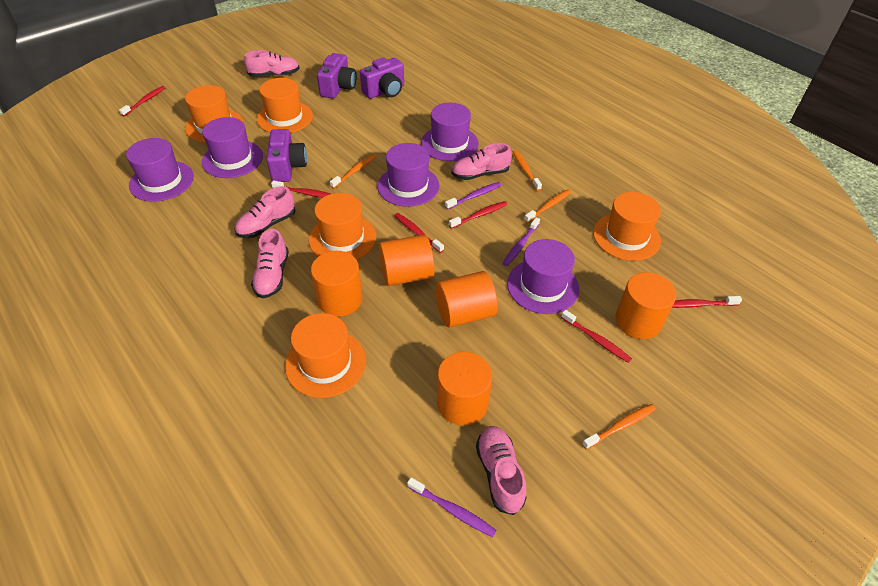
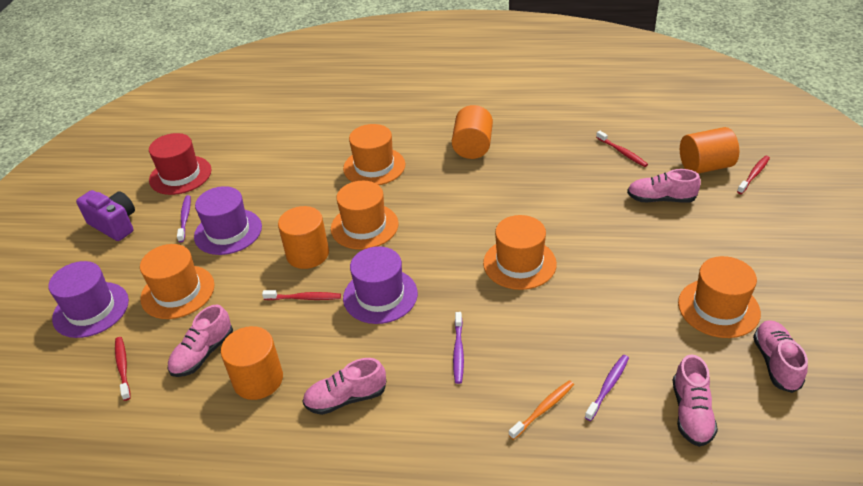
orange cylinder: [311,251,363,317] [379,235,435,286] [435,271,498,327] [437,352,492,425] [615,272,677,339] = 5 -> [221,326,283,400] [278,206,329,269] [452,105,493,159] [680,127,739,174] = 4
orange toothbrush: [330,154,377,189] [512,150,542,191] [524,189,571,223] [582,404,656,450] = 4 -> [509,380,574,440] = 1
purple camera: [266,129,307,182] [317,53,356,99] [360,58,404,99] = 3 -> [76,190,135,241] = 1
purple hat: [126,138,194,202] [202,117,263,178] [377,143,439,207] [421,103,479,161] [507,239,579,314] = 5 -> [48,261,129,338] [194,186,262,255] [343,246,418,324] = 3
red hat: none = 0 -> [149,133,212,195] = 1
red toothbrush: [119,86,165,116] [271,180,330,198] [394,213,444,253] [449,201,508,229] [561,310,632,363] [672,296,742,308] = 6 -> [115,337,130,401] [262,290,341,300] [596,131,648,167] [737,156,770,194] = 4

